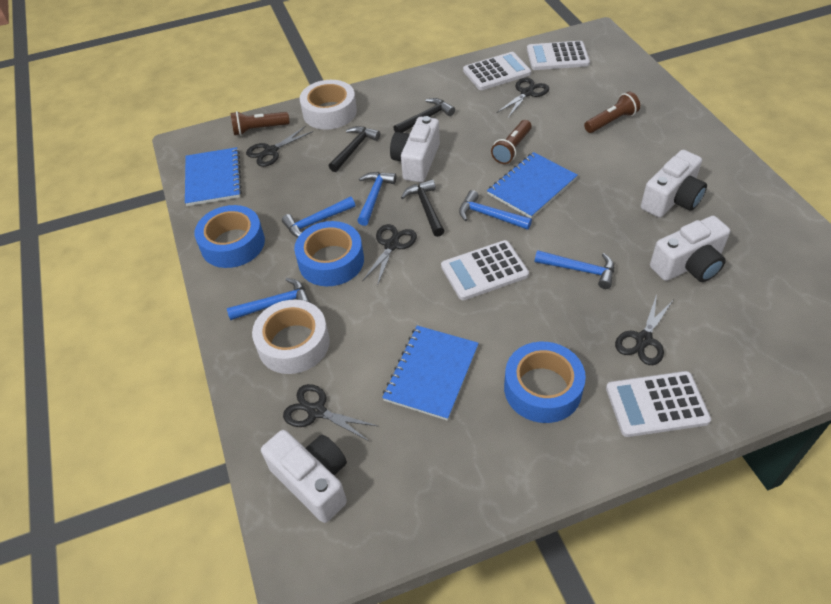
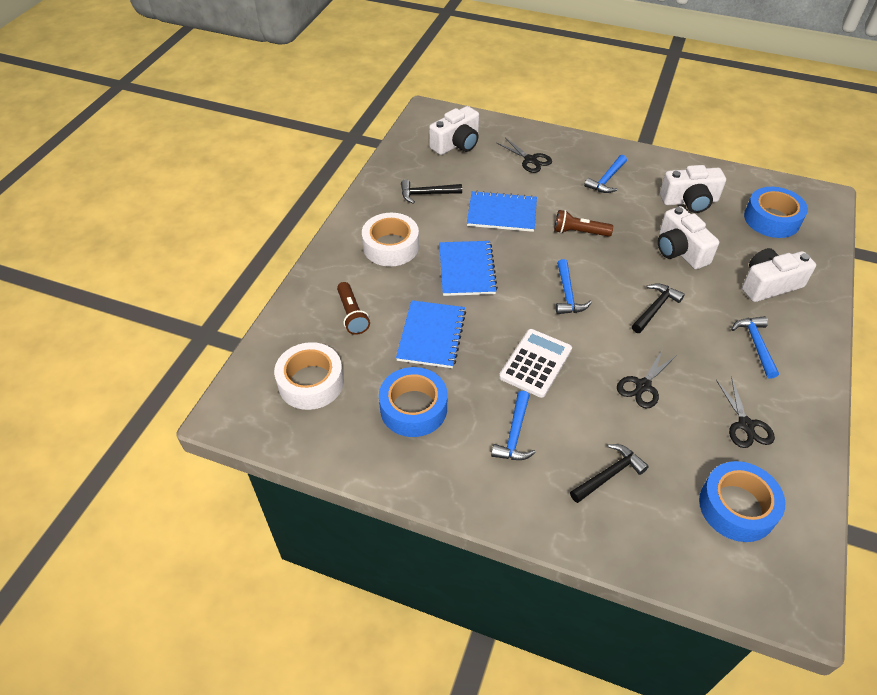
black scissors: [246,126,313,167] [283,384,377,442] [362,224,417,286] [497,78,549,118] [615,294,674,365] = 5 -> [497,138,552,173] [617,349,677,409] [716,377,775,448] = 3
blue hammer: [227,278,311,320] [282,197,355,238] [357,172,396,226] [459,190,532,230] [535,250,614,289] = 5 -> [491,391,536,460] [556,259,592,314] [584,155,627,193] [731,316,779,379] = 4
brown flashlight: [231,111,290,136] [491,120,532,164] [584,92,640,133] = 3 -> [337,282,370,335] [554,210,613,237] = 2
white calculator: [441,240,529,300] [463,52,531,90] [527,41,590,70] [606,371,711,437] = 4 -> [499,329,572,398] = 1

